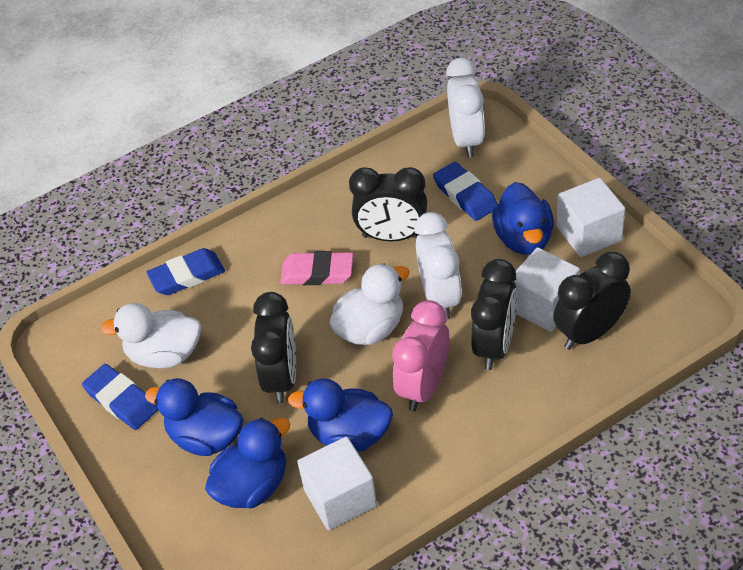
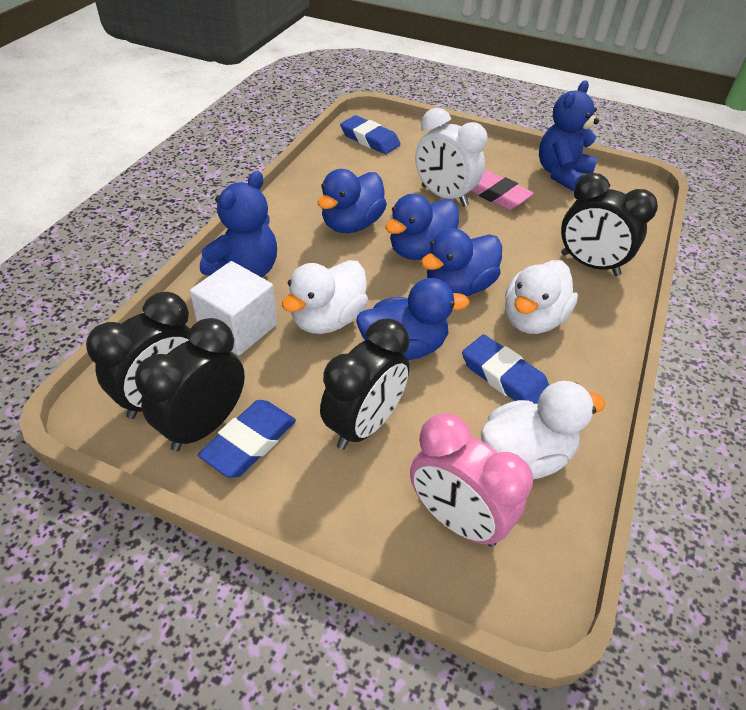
blue teddy bear: none = 0 -> [200,171,277,277] [539,80,599,191] = 2
white clock: [415,212,462,320] [446,58,485,158] = 2 -> [415,108,487,206] = 1
white cube: [297,437,377,530] [513,247,580,332] [557,178,625,257] = 3 -> [190,261,277,355] = 1
white duck: [100,303,201,368] [329,264,410,345] = 2 -> [282,260,368,334] [481,381,606,479] [505,260,578,334] = 3

